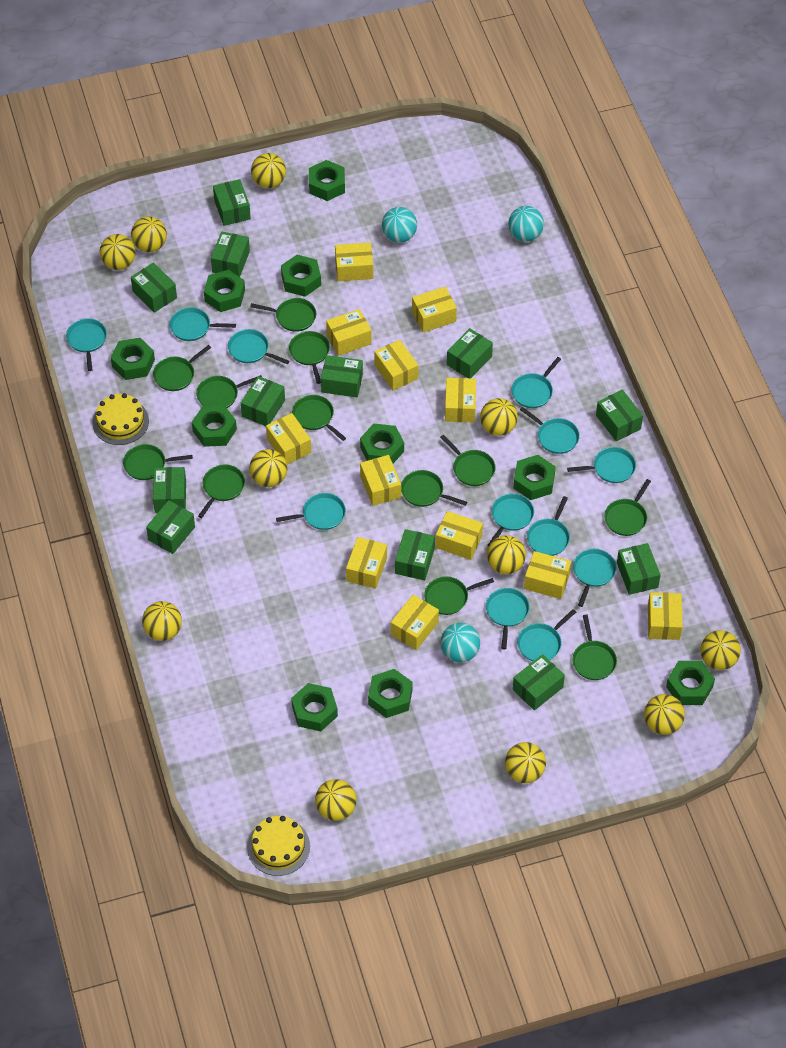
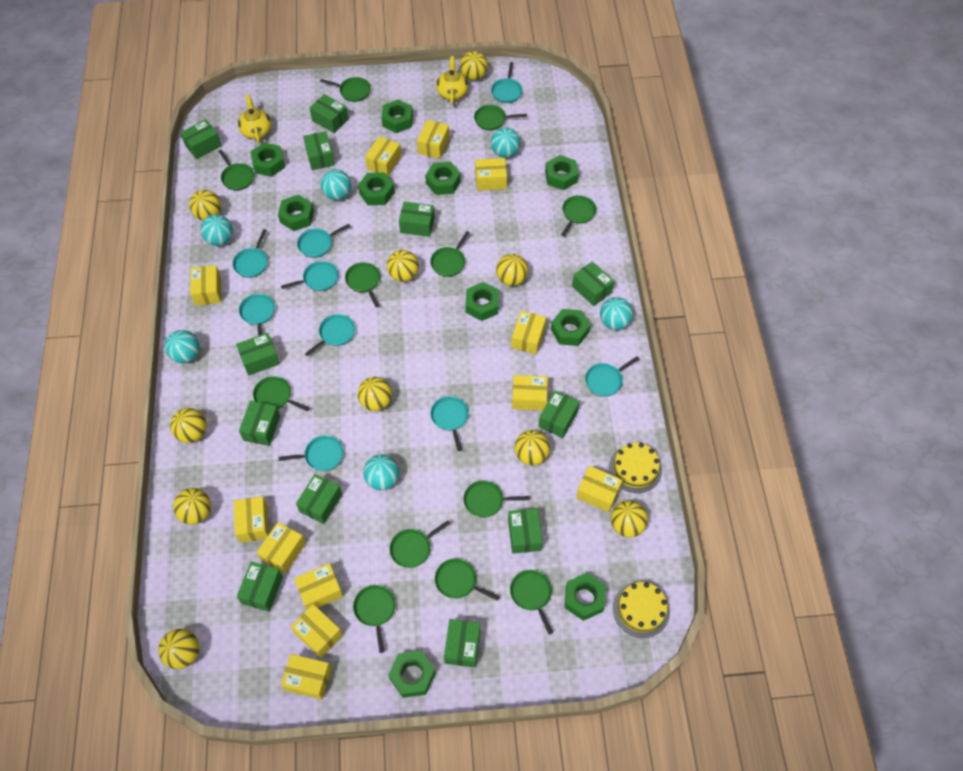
turquoise ball: [382,207,417,243] [440,623,480,663] [508,206,544,242] = 3 -> [165,330,200,363] [201,214,233,246] [321,169,351,200] [363,454,399,490] [491,127,520,158] [600,297,633,330] = 6
turquoise pan: [66,318,107,371] [169,307,236,341] [228,329,289,364] [276,493,346,530] [486,588,530,649] [488,494,534,546] [512,357,561,408] [517,609,576,661] [520,407,580,454] [527,496,570,556] [567,447,636,483] [573,549,616,607] = 12 -> [232,229,268,278] [239,294,275,336] [279,435,344,471] [281,261,338,291] [297,224,351,258] [305,314,355,356] [430,396,469,451] [491,62,523,103] [585,356,640,397] = 9
yellow ball: [100,234,136,270] [131,216,167,252] [142,601,182,641] [249,449,287,487] [251,153,286,188] [315,779,357,821] [480,398,518,436] [487,535,526,574] [505,742,546,783] [644,694,685,735] [700,630,741,670] = 11 -> [158,629,199,669] [170,408,206,443] [173,488,211,525] [189,190,221,221] [358,377,392,411] [387,250,419,282] [460,51,488,80] [496,254,528,286] [515,430,550,466] [611,501,648,538] = 10
yellow teapot: none = 0 -> [238,94,271,143] [436,56,468,105] = 2

